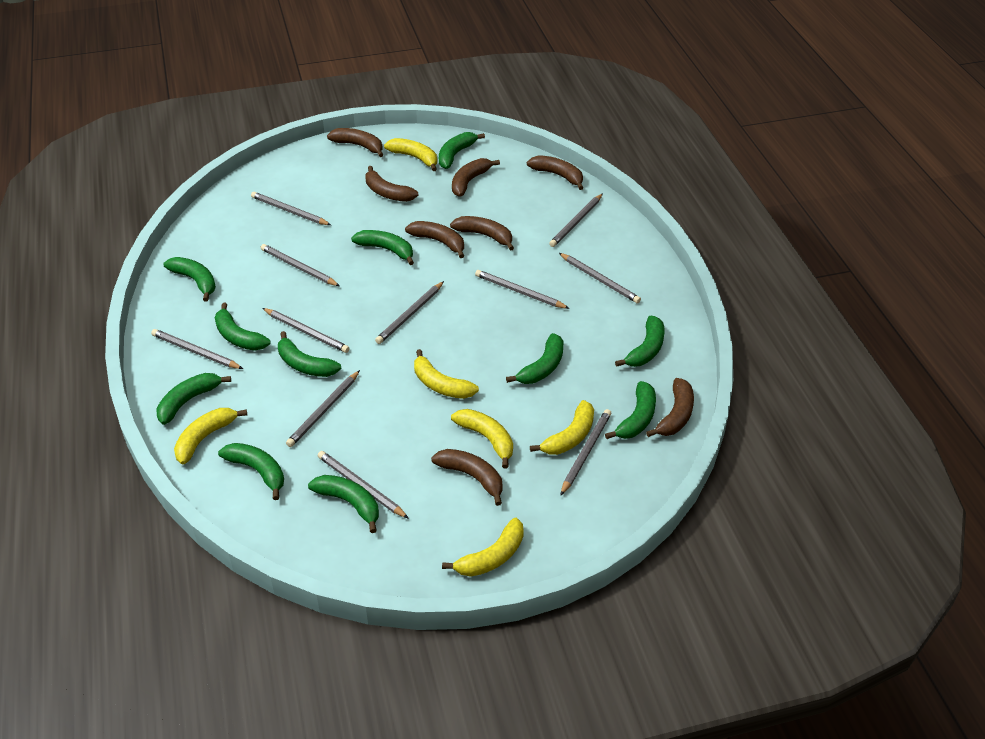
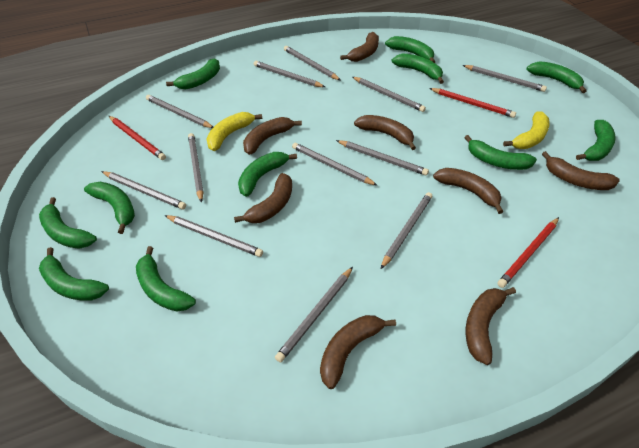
grey pencil: [151,329,243,369] [251,192,331,225] [261,244,340,286] [262,308,350,353] [286,370,360,447] [318,451,409,519] [375,281,444,344] [475,270,570,309] [549,193,603,247] [559,253,641,303] [560,409,611,496] = 11 -> [101,171,186,209] [146,95,213,128] [164,215,263,257] [188,133,204,203] [254,61,325,87] [275,267,353,362] [284,46,341,80] [292,143,378,186] [336,140,429,176] [353,77,426,112] [381,192,432,269] [463,65,547,92] = 12
red pencil: none = 0 -> [109,116,166,160] [429,88,516,118] [497,217,559,288] = 3
yellow banana: [174,408,247,464] [384,138,437,171] [414,349,479,399] [442,518,524,577] [451,409,513,468] [530,400,594,455] = 6 -> [207,112,262,151] [503,111,550,149] = 2

